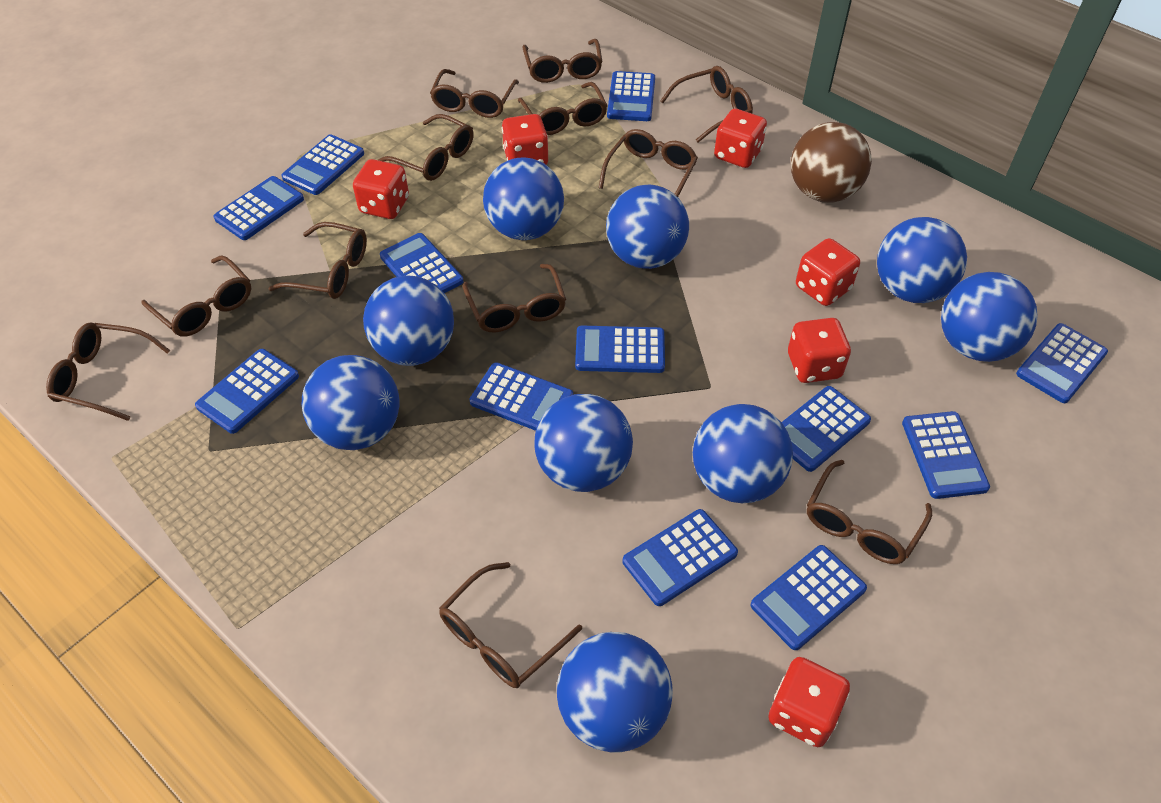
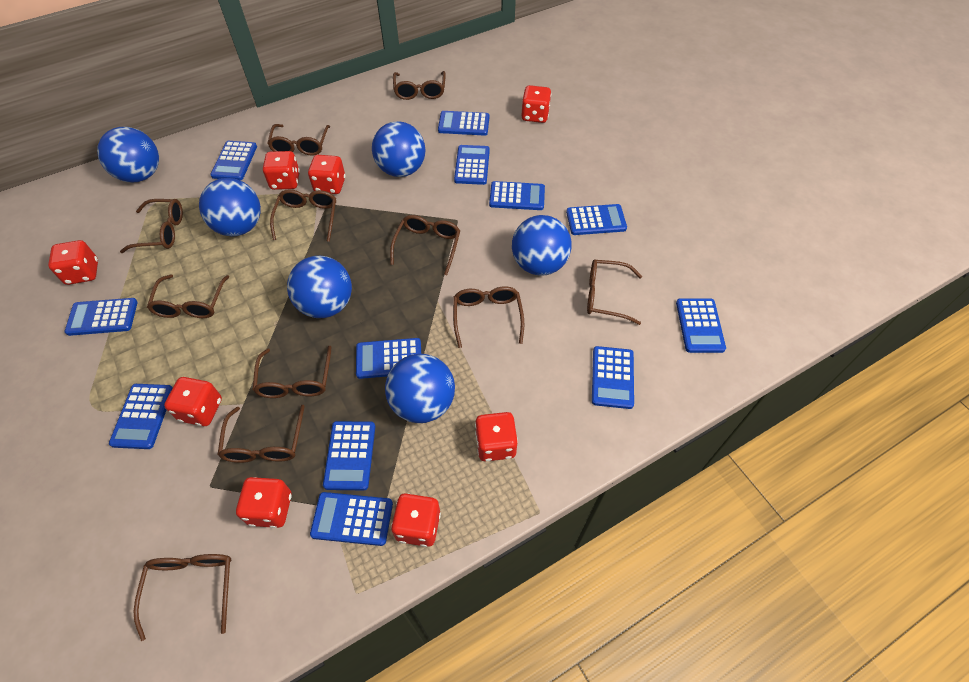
blue ball: [302,355,400,450] [363,276,454,366] [483,158,564,240] [535,394,633,492] [557,632,673,753] [606,185,689,269] [693,404,793,503] [877,217,967,303] [941,272,1038,362] = 9 -> [97,127,159,182] [199,178,261,236] [287,256,352,318] [372,121,426,177] [385,354,455,423] [512,215,572,276] = 6
brown ball: [791,122,872,203] = 1 -> none = 0
brown glasses: [46,322,170,421] [142,255,251,337] [268,222,367,299] [378,114,474,181] [430,69,519,118] [439,562,582,688] [463,264,566,332] [518,82,608,135] [523,39,603,83] [599,129,698,197] [660,66,753,142] [807,460,932,564] = 12 -> [120,199,183,253] [133,554,231,641] [147,274,229,318] [217,405,305,463] [253,346,331,398] [267,124,330,156] [270,189,336,242] [390,215,460,275] [393,71,446,100] [453,286,524,348] [587,260,642,325] = 11
red dice: [353,159,409,219] [502,114,548,165] [714,109,767,168] [768,657,850,747] [788,318,851,383] [796,238,860,306] = 6 -> [48,240,98,285] [164,377,222,426] [236,477,292,528] [263,151,300,190] [308,155,345,194] [391,493,441,547] [475,412,518,461] [521,85,551,123] = 8

